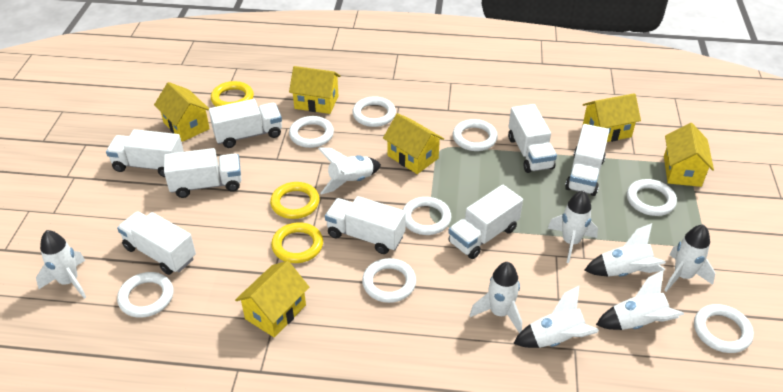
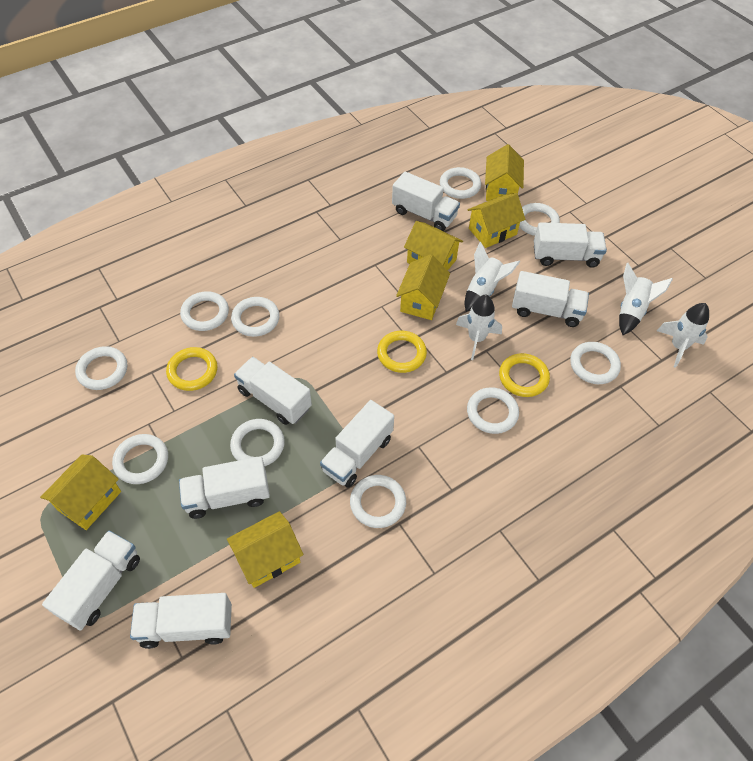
white ring: [117,272,173,318] [289,116,334,148] [352,96,396,127] [362,258,416,303] [403,197,451,235] [453,119,498,151] [627,179,677,216] [694,304,754,353] = 8 -> [75,346,127,390] [112,434,168,484] [180,291,229,331] [230,419,285,466] [231,297,280,337] [350,475,406,528] [440,167,481,199] [467,387,519,434] [519,203,560,236] [570,342,621,384] = 10
white rocket: [36,230,86,299] [318,147,381,194] [470,262,522,333] [513,286,599,348] [548,191,598,263] [584,223,666,277] [596,270,684,330] [664,224,715,292] = 8 -> [456,295,502,360] [465,242,520,312] [619,263,673,335] [657,303,709,368] = 4

